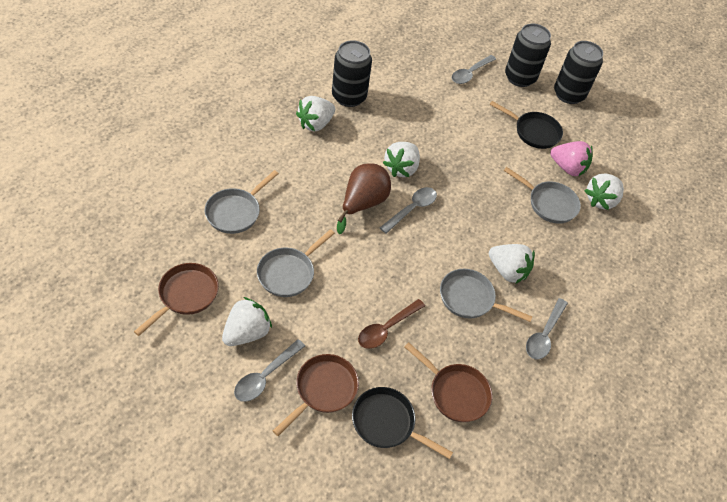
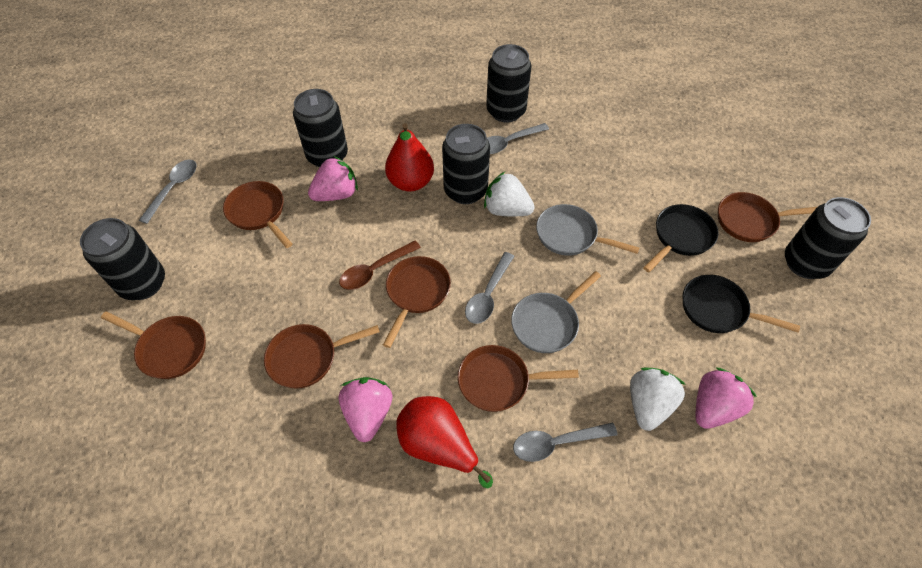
black can: [332,40,372,107] [505,24,551,87] [554,41,603,104] = 3 -> [80,218,165,300] [293,89,348,168] [442,124,490,204] [486,44,532,123] [785,197,871,279] = 5
brown pan: [134,263,219,336] [273,354,359,436] [404,342,492,422] = 3 -> [101,311,206,379] [223,181,292,248] [264,324,380,389] [383,256,451,348] [458,345,579,412] [718,192,817,242] = 6
brown pear: [337,163,391,234] = 1 -> none = 0
grey pan: [205,170,279,234] [257,229,335,297] [440,269,533,322] [504,167,581,224] = 4 -> [511,271,601,353] [536,204,639,256] = 2
pink strawberry: [550,141,593,177] = 1 -> [308,156,358,201] [339,377,392,442] [696,367,757,429] = 3
red pear: none = 0 -> [385,123,434,192] [396,396,493,489] = 2
white strawberry: [222,297,272,346] [296,96,335,131] [383,142,420,177] [489,244,535,284] [584,174,624,210] = 5 -> [484,172,534,217] [630,368,686,431] = 2

